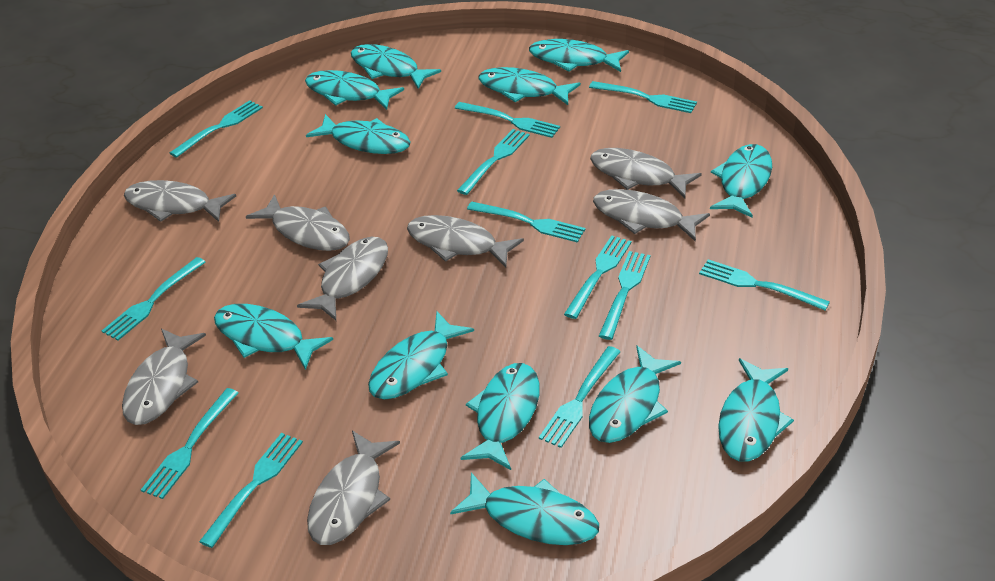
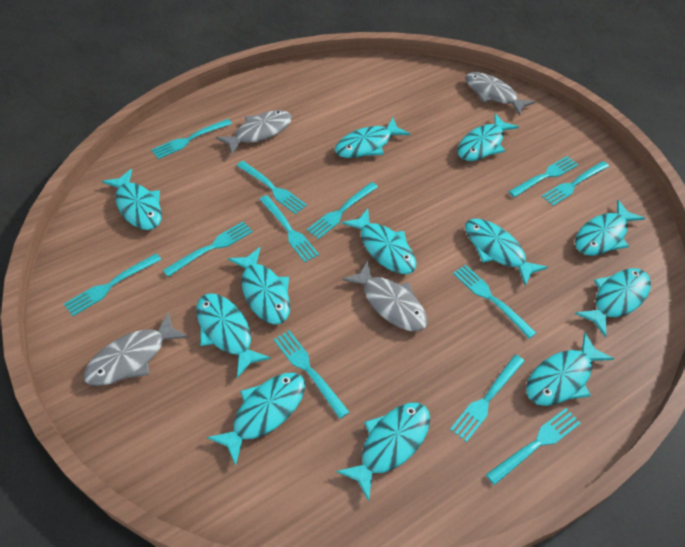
grey fish: [122,329,206,425] [124,180,236,222] [246,194,350,251] [297,237,388,320] [307,431,400,545] [407,215,524,268] [590,148,702,198] [593,189,710,242] = 8 -> [83,312,189,386] [216,110,292,155] [342,260,428,331] [465,72,535,116] = 4

